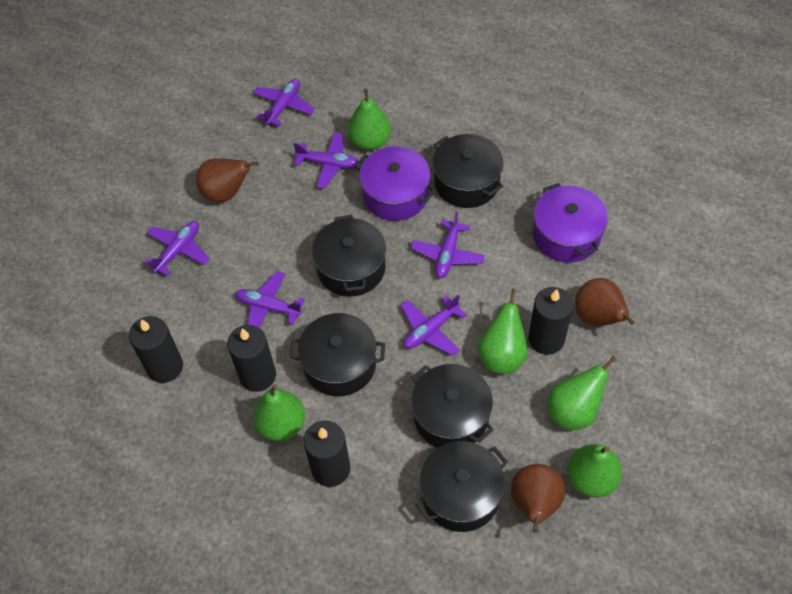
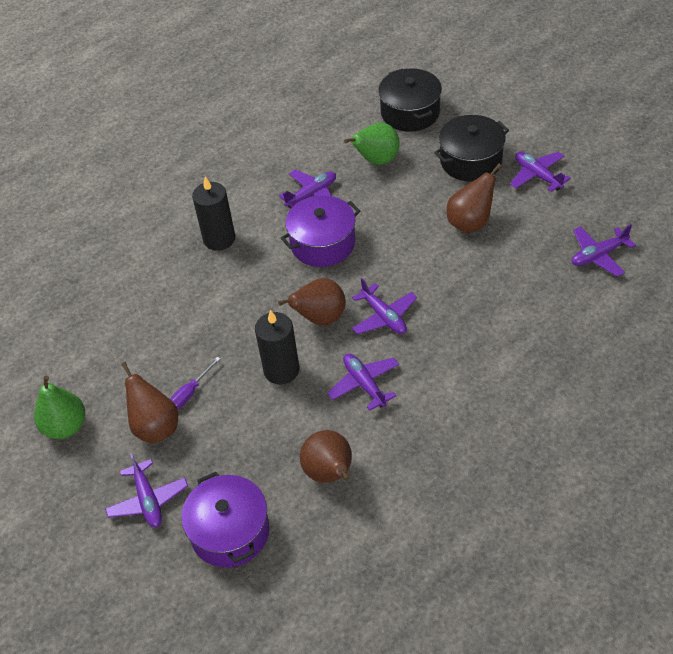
black candle: [129,316,183,383] [227,325,276,392] [304,421,350,487] [528,287,573,355] = 4 -> [192,176,235,251] [255,310,300,384] = 2
black pot: [290,313,385,396] [312,215,386,297] [411,364,493,448] [415,441,508,532] [433,134,504,208] = 5 -> [378,69,442,132] [434,115,509,182] = 2
brown pear: [196,158,259,202] [511,464,565,533] [575,278,635,326] = 3 -> [121,362,178,444] [278,278,346,325] [300,430,352,483] [447,164,502,233] = 4
green pear: [253,384,305,441] [348,89,391,150] [477,289,528,374] [548,356,617,430] [567,444,622,497] = 5 -> [34,376,85,439] [344,123,400,165] = 2
purple screwdriver: none = 0 -> [170,357,220,409] = 1

